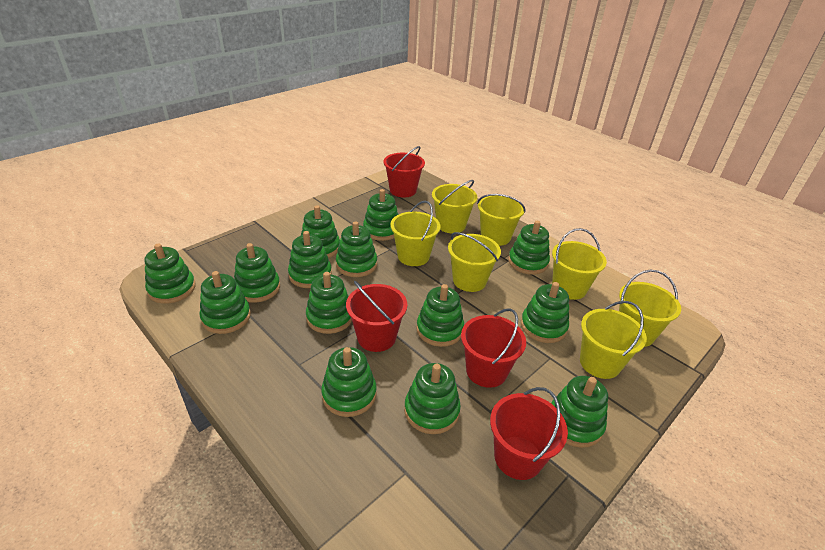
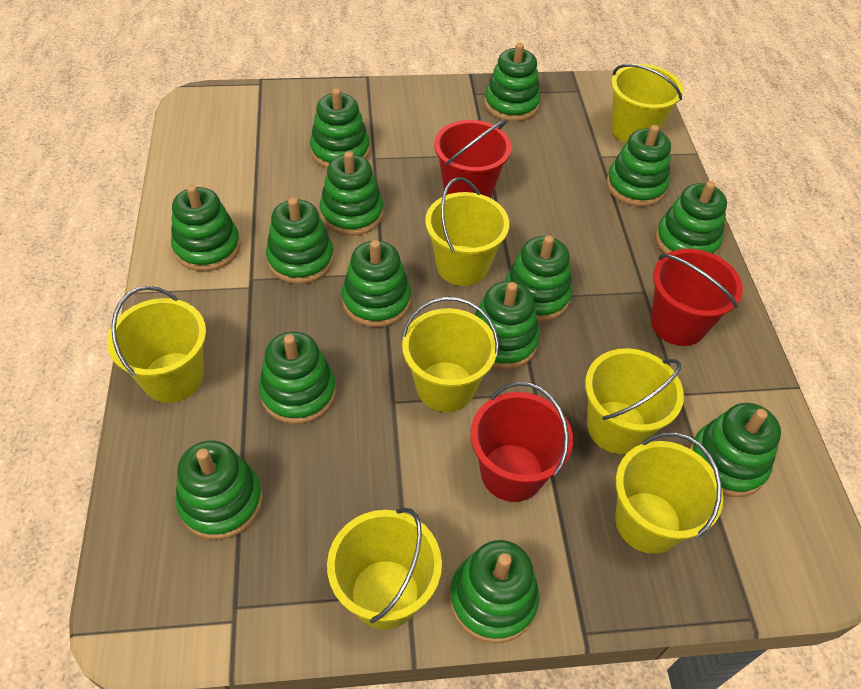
red bucket: [346,281,408,352] [383,146,425,197] [461,308,526,388] [490,387,568,480] = 4 -> [434,120,512,198] [471,382,573,502] [651,249,743,346] = 3

